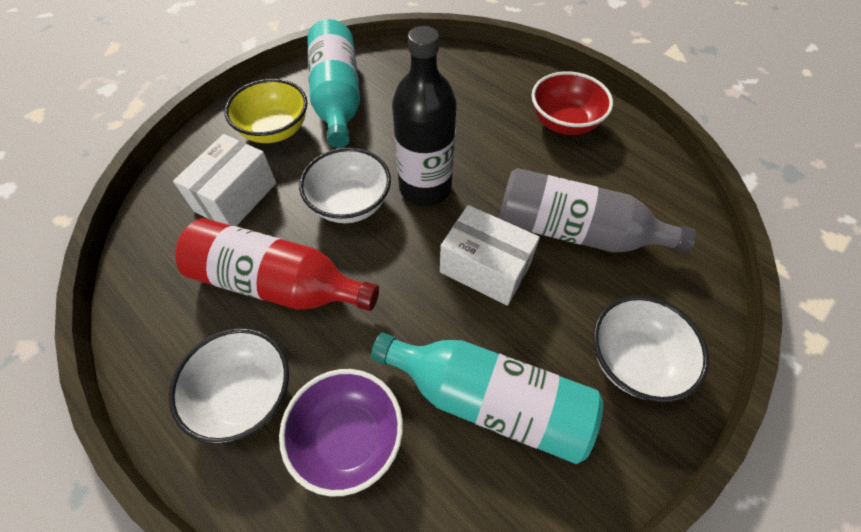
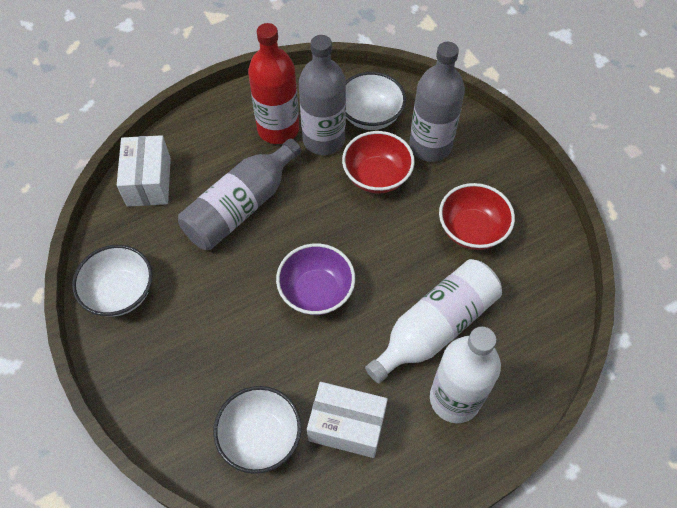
black bottle: [392,26,457,206] = 1 -> none = 0
grey bottle: [499,168,697,253] = 1 -> [178,138,301,250] [299,35,346,155] [409,42,465,162] = 3
red bowl: [532,71,613,135] = 1 -> [342,131,415,193] [439,183,515,250] = 2
turquoise bottle: [307,19,360,148] [371,333,603,464] = 2 -> none = 0
white bottle: none = 0 -> [365,259,502,383] [430,327,501,423] = 2
yellow bowl: [225,79,308,143] = 1 -> none = 0

